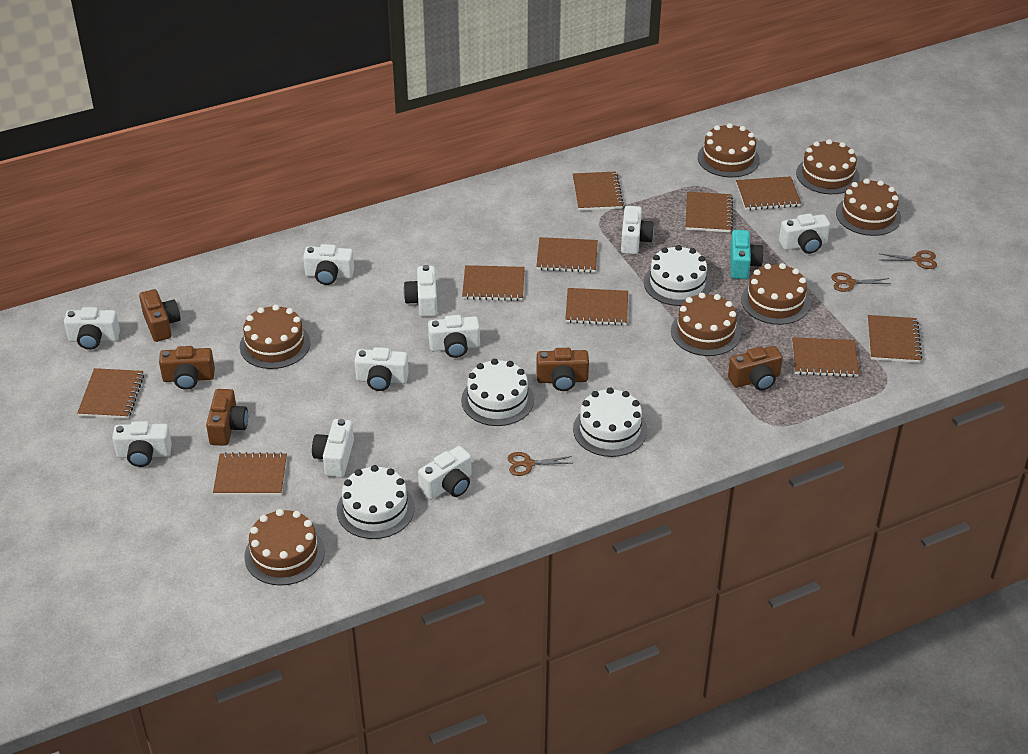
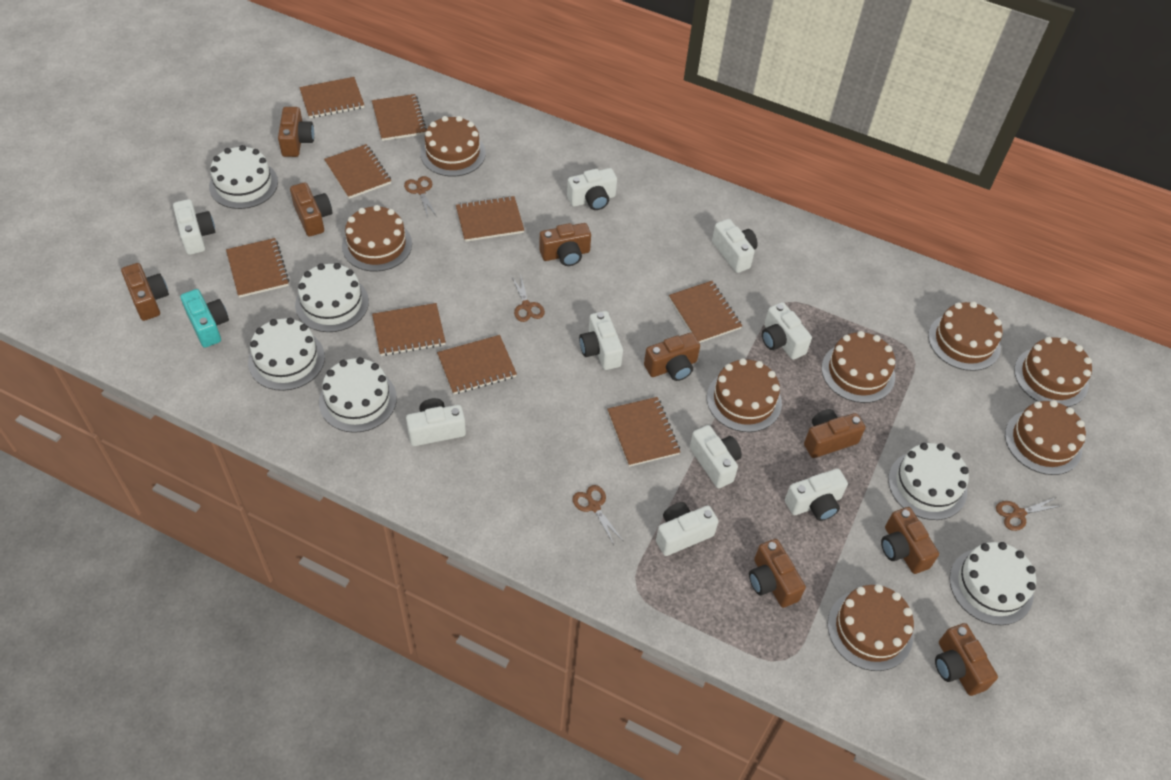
brown cake: [240,305,310,369] [244,509,325,586] [671,293,741,356] [698,123,760,177] [741,263,810,325] [796,139,859,194] [836,179,901,236] = 7 -> [342,205,412,272] [420,116,486,177] [707,358,782,432] [822,331,895,403] [827,584,914,671] [928,301,1003,371] [1005,400,1086,475] [1014,337,1092,407] = 8
brown camera: [139,289,181,342] [159,346,215,390] [206,389,248,446] [536,348,589,391] [728,346,783,391] = 5 -> [121,263,169,321] [278,107,314,157] [290,182,332,237] [539,223,591,266] [644,332,700,381] [749,539,806,608] [804,409,865,458] [881,507,939,574] [935,623,998,696] = 9
brown notebook: [77,368,144,419] [213,452,287,496] [462,265,525,301] [536,237,598,273] [565,288,628,326] [573,171,624,211] [686,192,733,232] [736,176,801,210] [792,337,859,377] [868,315,923,363] = 10 -> [226,238,289,298] [299,77,364,119] [324,144,391,199] [372,94,427,141] [372,303,446,356] [437,335,517,395] [456,196,524,242] [608,397,680,467] [669,281,742,343] = 9
brown scissors: [508,452,572,476] [831,272,890,292] [881,250,937,269] = 3 -> [404,176,437,217] [512,277,545,322] [572,485,622,545] [996,497,1060,531] = 4
white cake: [337,465,415,539] [461,359,534,426] [573,388,647,457] [644,245,711,306] = 4 -> [209,145,278,209] [248,318,325,391] [295,263,369,332] [319,357,397,433] [888,443,969,520] [949,542,1036,625] = 6
white camera: [64,307,120,350] [112,421,172,467] [303,244,354,285] [312,419,354,477] [355,347,409,391] [403,265,437,317] [418,446,472,500] [428,315,480,358] [621,206,654,254] [779,214,830,254] = 10 -> [173,199,215,255] [406,398,466,446] [567,168,617,210] [579,311,623,370] [656,502,719,556] [690,425,742,488] [712,219,758,273] [762,302,812,360] [785,468,848,521] = 9

